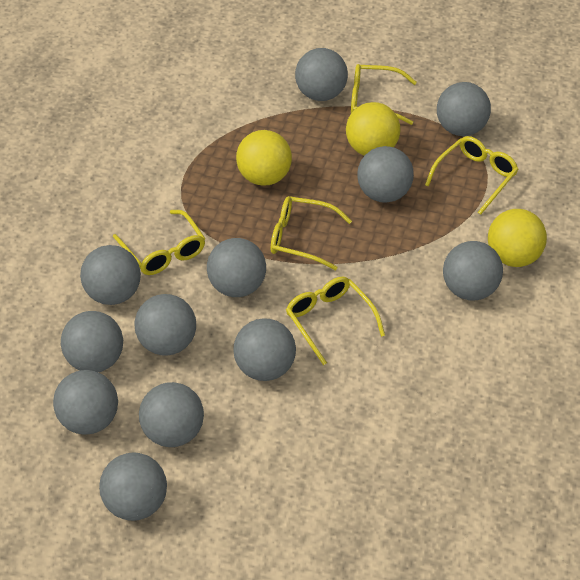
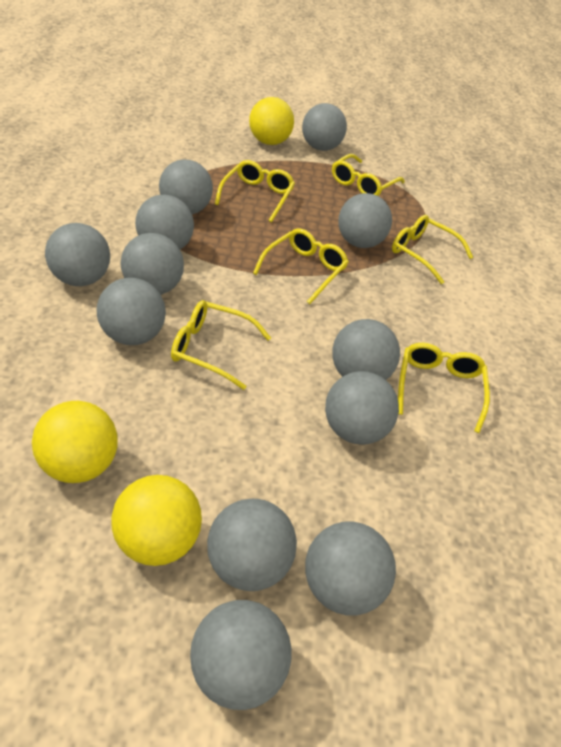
yellow glasses: [113,210,206,275] [271,196,352,270] [286,277,385,365] [351,64,417,125] [425,136,519,215] = 5 -> [171,300,271,390] [215,160,295,222] [253,229,349,304] [332,154,405,196] [392,215,473,284] [398,343,490,433] = 6

